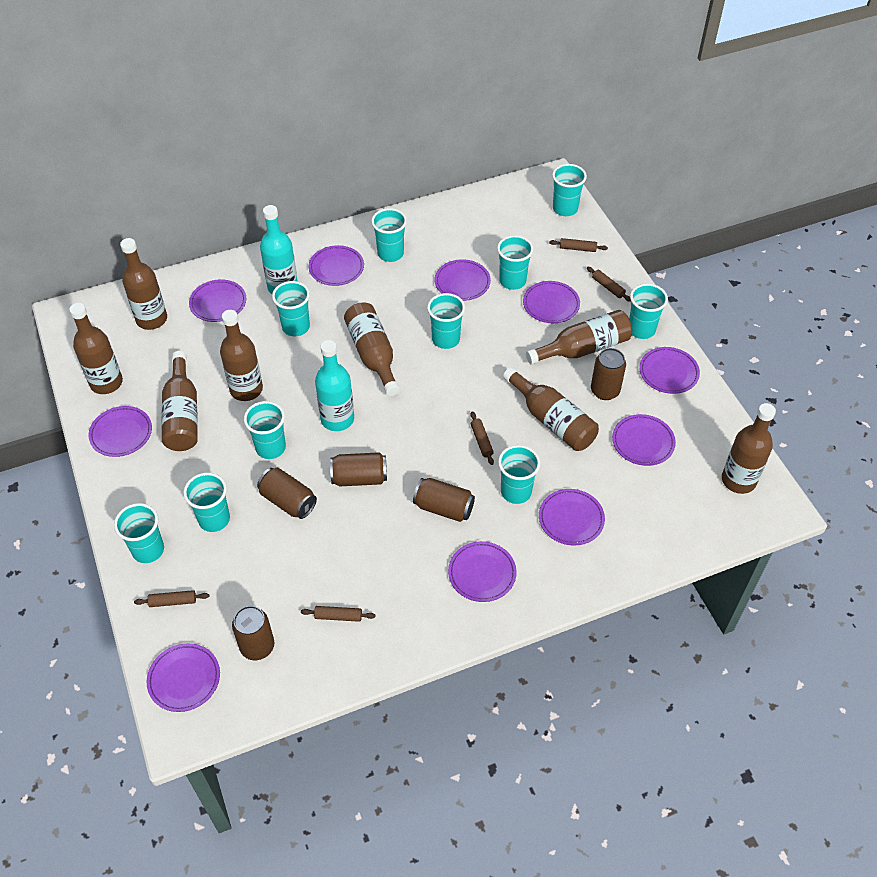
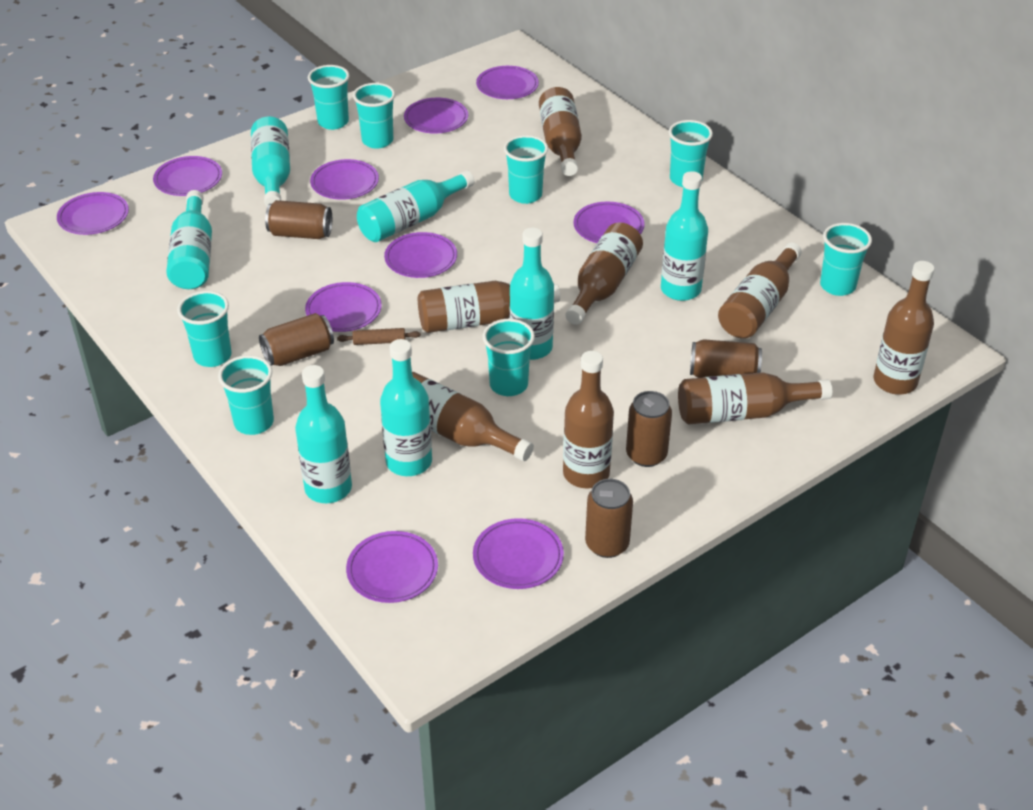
brown rolling pin: [134,590,209,607] [301,606,375,622] [471,411,494,465] [549,238,608,252] [587,267,631,302] = 5 -> [337,328,421,345] = 1
turquoise bottle: [260,205,298,294] [315,340,354,431] = 2 -> [166,190,212,289] [251,116,290,207] [295,365,352,503] [357,170,474,242] [380,339,432,476] [510,227,554,360] [661,171,708,301] = 7
turquoise cup: [114,503,164,563] [183,473,230,532] [244,401,286,459] [272,281,310,336] [371,208,407,262] [427,293,465,349] [497,235,534,290] [498,445,541,504] [552,164,587,216] [629,283,668,339] = 10 -> [177,291,232,367] [218,355,274,435] [308,65,349,130] [353,83,395,149] [483,319,535,396] [504,135,548,204] [669,120,713,187] [820,223,872,296] = 8

